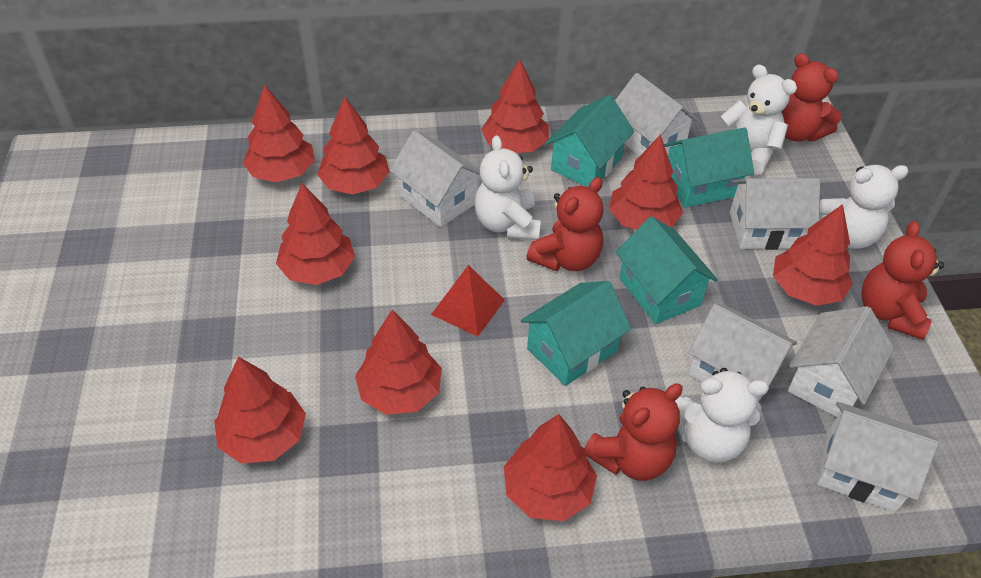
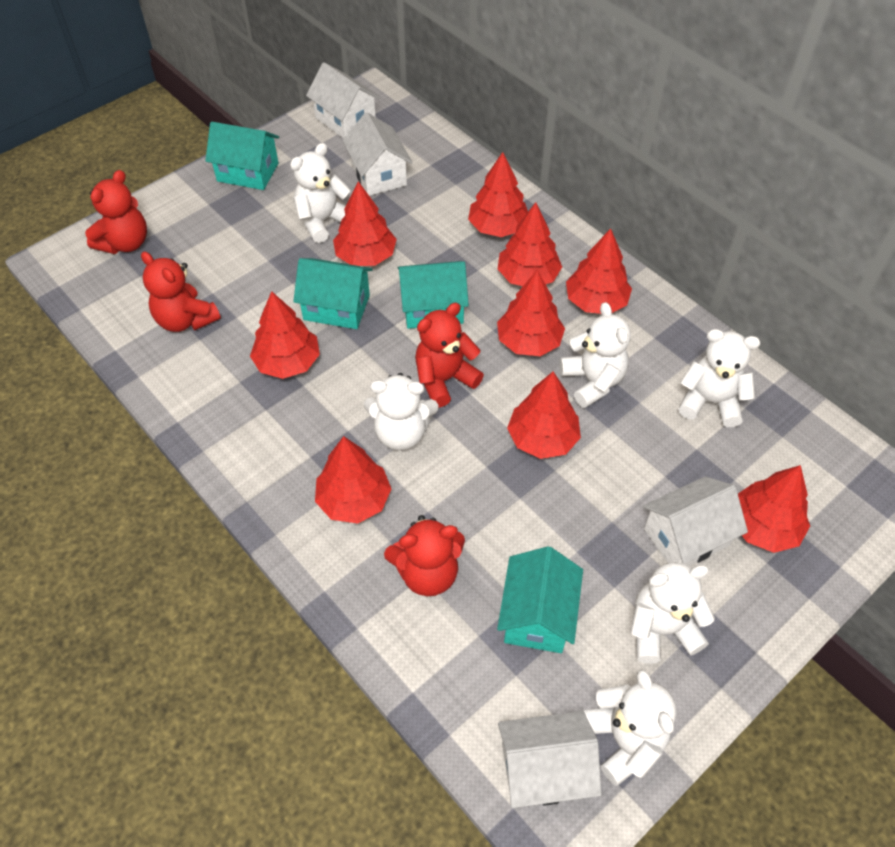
red pyramid: [431,265,505,337] = 1 -> none = 0
white house: [390,130,480,227] [615,73,699,157] [688,304,797,402] [730,178,820,250] [788,306,894,417] [817,402,938,512] = 6 -> [306,62,380,138] [343,112,413,196] [498,711,602,808] [643,476,748,566] = 4
white teddy bear: [475,135,541,240] [675,368,769,463] [721,64,797,175] [819,165,909,249] = 4 -> [290,143,351,243] [364,373,438,451] [559,302,631,408] [582,670,676,786] [631,562,715,664] [678,329,760,427] = 6

